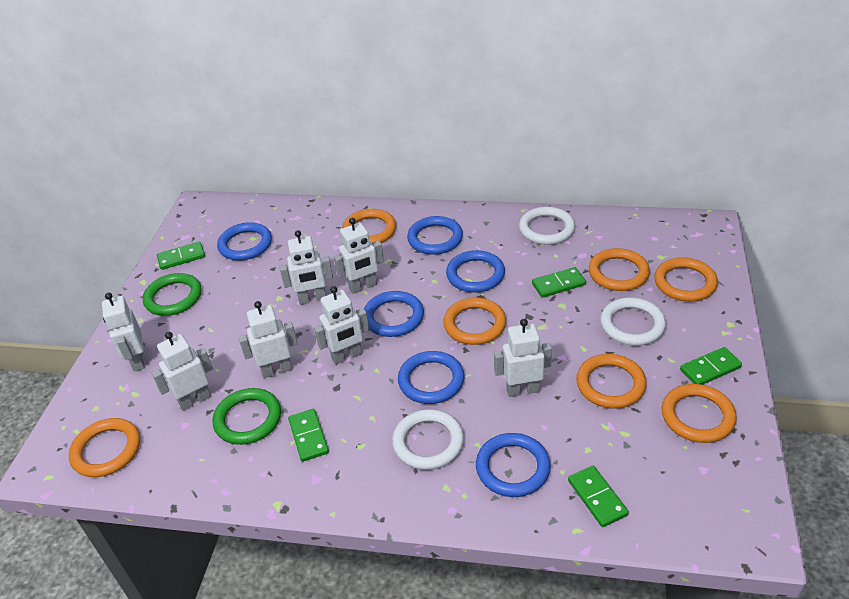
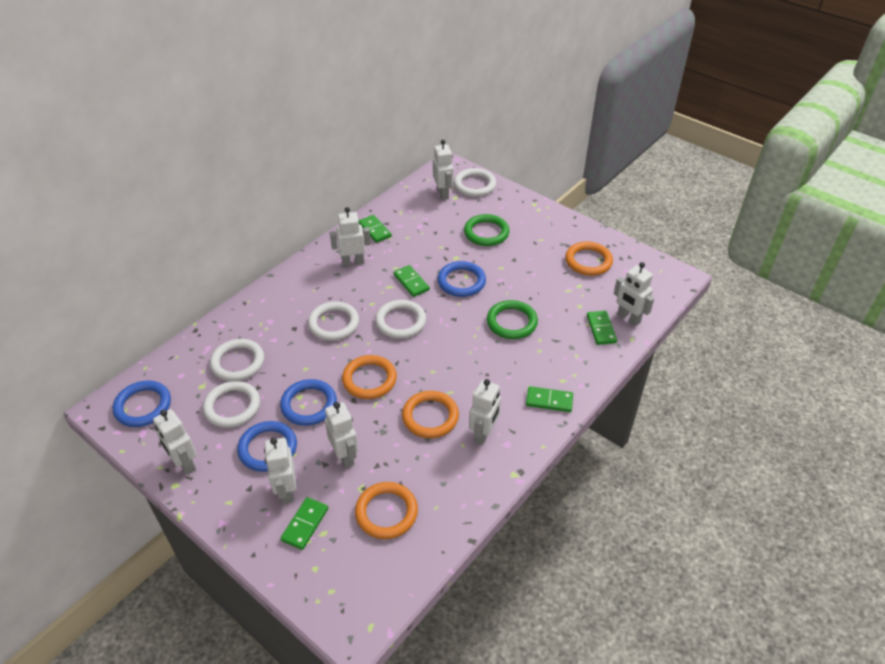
blue ring: [217,222,272,261] [364,291,424,337] [398,351,465,404] [407,216,463,255] [446,250,505,293] [476,433,551,497] = 6 -> [113,381,171,427] [237,421,297,472] [280,379,337,426] [437,261,486,297] = 4
orange ring: [69,418,140,477] [342,209,396,244] [443,298,506,345] [576,354,647,409] [589,248,650,291] [654,257,718,302] [662,384,737,443] = 7 -> [342,355,397,399] [355,482,418,539] [402,391,459,438] [565,242,613,276] = 4
white ring: [392,409,464,470] [519,207,575,245] [600,298,666,346] = 3 -> [203,381,260,428] [210,339,264,381] [308,302,359,341] [375,300,426,339] [454,168,496,197] = 5

